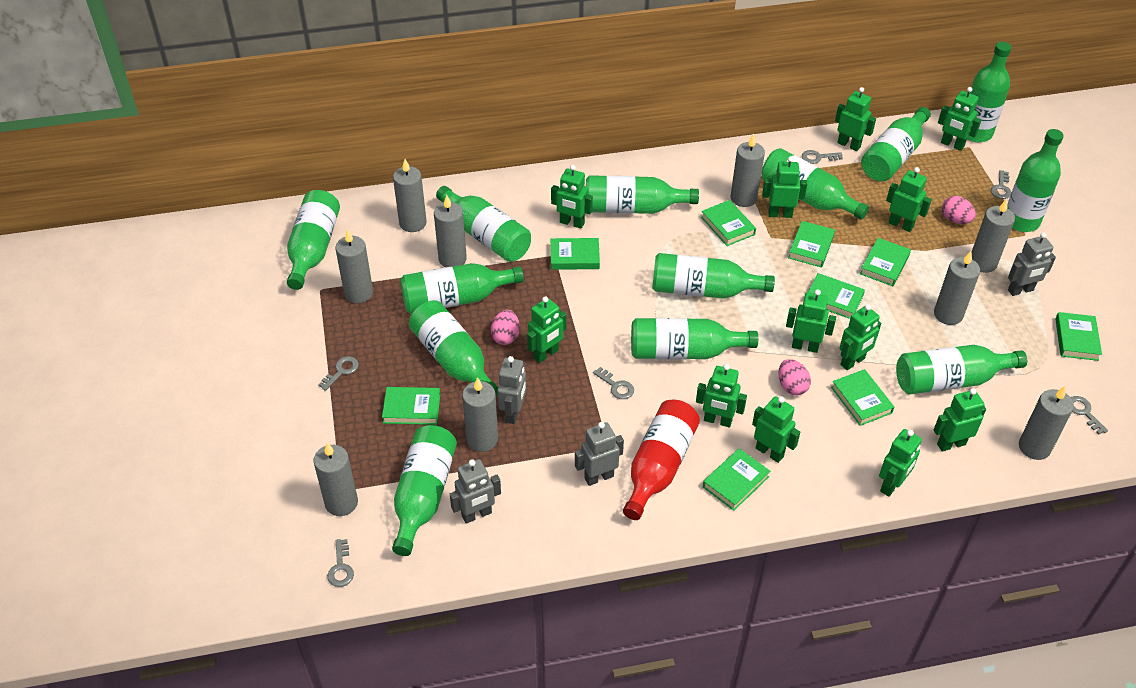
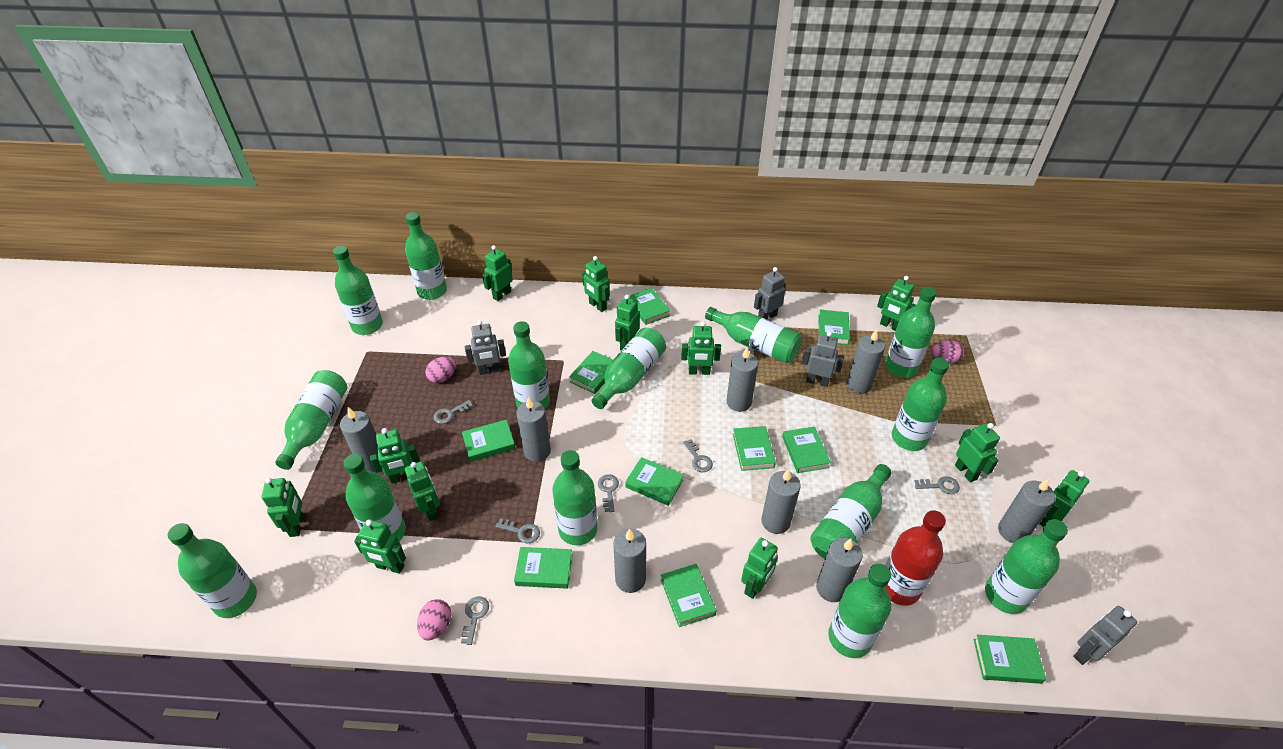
green book: [382,387,441,425] [551,238,600,270] [701,200,756,246] [703,448,770,511] [788,221,835,268] [808,273,865,319] [831,369,894,426] [860,238,911,286] [1055,312,1102,361] = 9 -> [462,420,515,462] [514,547,573,589] [569,351,613,394] [625,457,684,506] [629,288,670,325] [661,564,717,627] [733,426,776,471] [782,427,831,473] [818,310,850,345] [973,635,1046,684] = 10
green bottle: [287,190,340,290] [392,425,457,556] [400,263,524,314] [409,300,498,396] [436,186,531,262] [586,175,699,214] [631,318,758,359] [652,253,775,299] [762,148,869,220] [861,107,931,182] [896,345,1027,394] [967,42,1011,142] [1007,129,1064,232] = 13 -> [168,523,257,618] [275,370,347,470] [333,246,383,335] [343,454,406,541] [405,212,447,300] [508,321,550,409] [552,450,598,545] [592,328,666,409] [705,307,802,363] [810,464,892,559] [828,564,891,658] [885,287,937,378] [892,357,949,451] [985,519,1068,614] = 14
grey candle: [313,443,358,516] [335,229,373,303] [393,159,427,232] [434,195,467,267] [462,377,498,452] [731,134,765,207] [934,251,980,325] [971,199,1015,273] [1019,386,1074,460] = 9 -> [340,407,378,472] [517,397,551,462] [613,528,646,593] [726,347,758,412] [762,469,801,534] [816,538,863,602] [847,329,885,394] [998,479,1055,543] = 8

